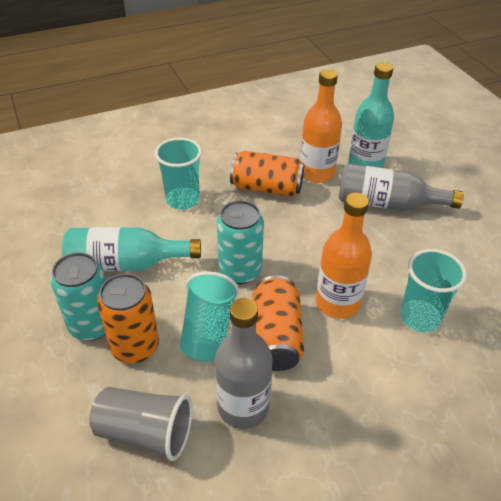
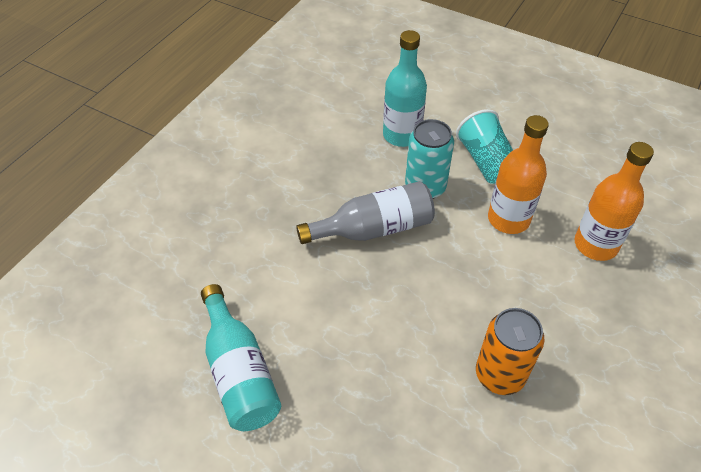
grey bottle: [215,298,272,429] [339,163,464,211] = 2 -> [296,181,435,244] = 1
grey cup: [89,387,193,461] = 1 -> none = 0
orange can: [97,273,159,363] [230,151,304,197] [252,275,304,371] = 3 -> [476,308,545,395] = 1
turquoise can: [51,252,106,341] [217,200,264,284] = 2 -> [405,119,454,199] = 1
turquoise cup: [155,138,202,210] [180,271,239,361] [400,249,467,332] = 3 -> [456,109,513,184] = 1

